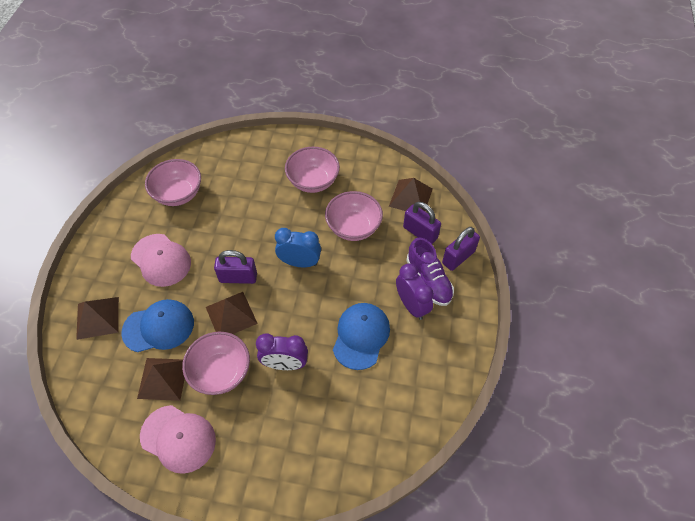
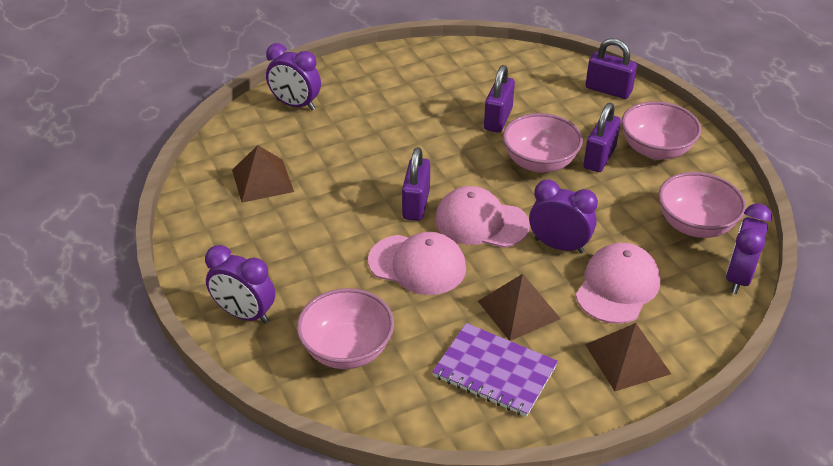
blue cap: [121,299,194,352] [333,303,390,370] = 2 -> none = 0
blue clock: [275,228,321,267] = 1 -> none = 0
brown pyramid: [76,297,119,340] [137,358,185,401] [206,292,258,334] [389,178,433,211] = 4 -> [232,145,294,203] [478,274,561,341] [585,323,671,391] = 3
pink cap: [131,234,191,287] [140,405,216,474] = 2 -> [368,232,466,295] [435,186,530,248] [576,243,660,324] = 3
purple clock: [256,333,308,370] [396,264,434,320] = 2 -> [205,245,275,323] [266,43,321,110] [529,179,598,253] [726,203,772,294] = 4
purple notebook: none = 0 -> [432,323,558,417] = 1
purple padlock: [214,250,257,284] [403,202,441,244] [442,227,480,271] = 3 -> [402,147,430,221] [484,65,515,133] [583,103,621,172] [586,38,637,99] = 4
purple shoe: [406,237,454,306] = 1 -> none = 0

